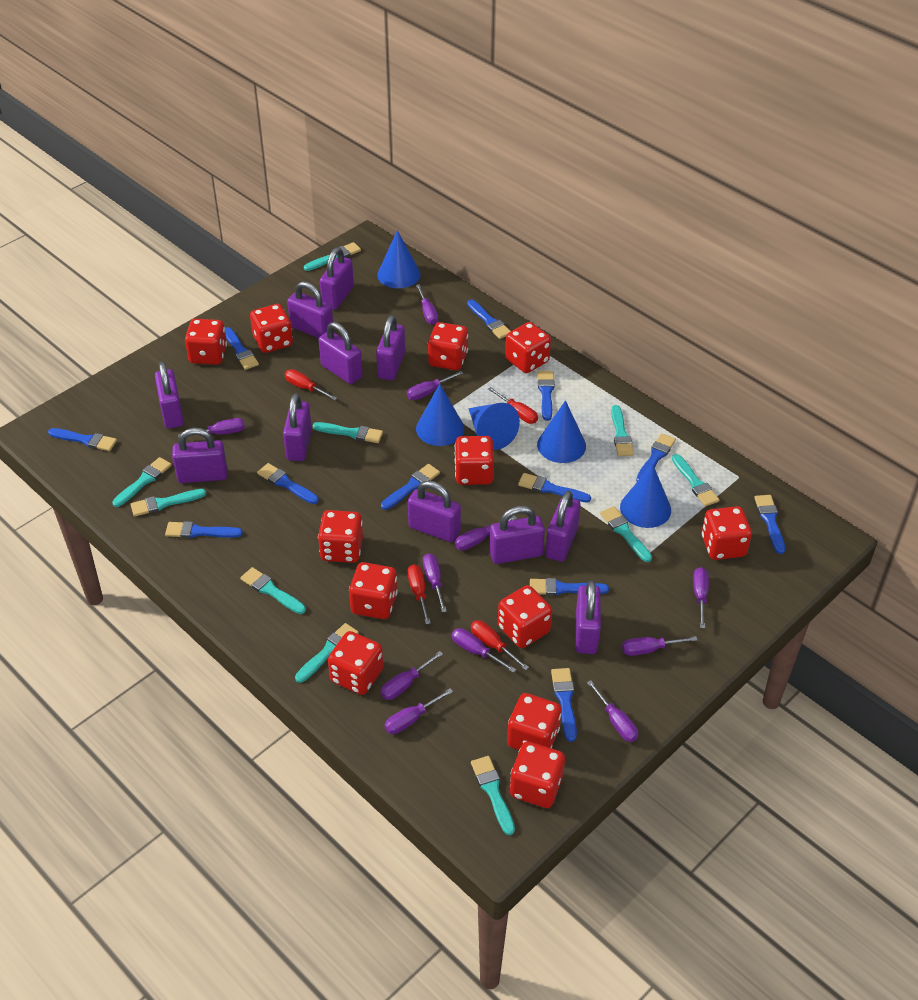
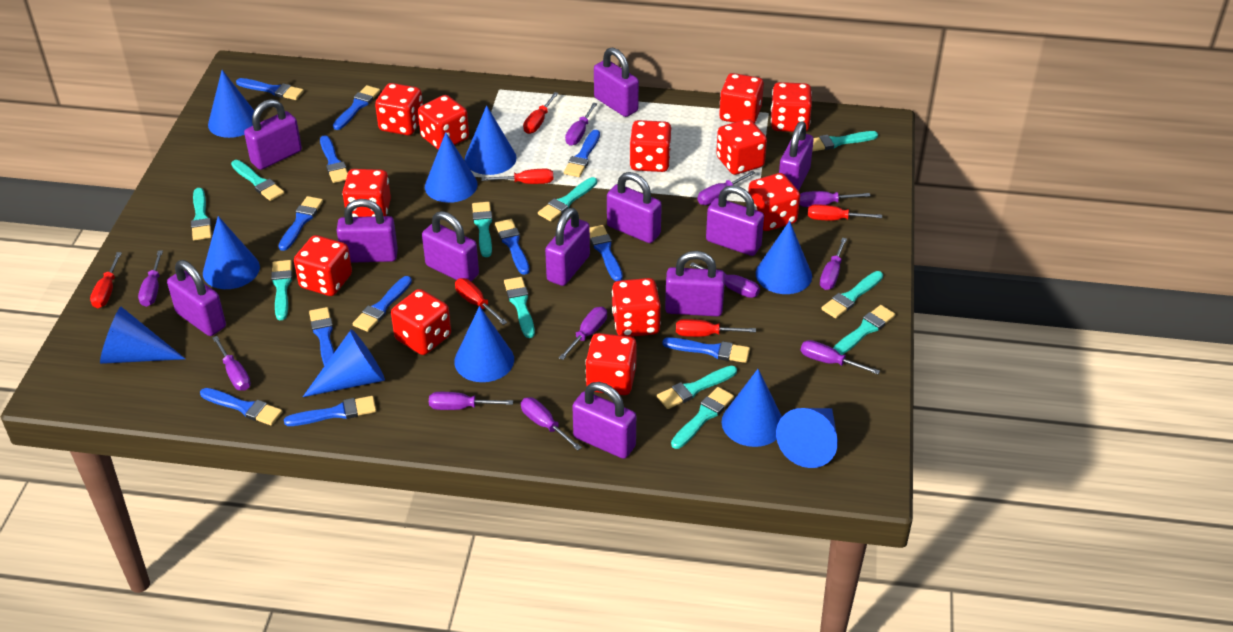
blue cone: [377,230,420,288] [416,384,464,446] [468,403,520,450] [537,400,586,463] [620,464,671,528] = 5 -> [100,307,185,364] [203,216,260,289] [208,70,254,138] [303,329,385,397] [425,132,478,203] [454,306,514,382] [465,105,517,175] [721,369,782,447] [756,221,812,294] [776,408,838,468] = 10
red screwdriver: [285,369,337,401] [407,564,431,624] [471,620,529,670] [488,387,538,424] = 4 -> [90,252,122,308] [455,278,507,325] [481,169,553,184] [523,92,558,134] [676,319,756,337] [808,204,882,220] = 6
turquoise brush: [112,457,172,507] [130,489,206,517] [241,567,306,614] [295,623,359,683] [304,242,361,271] [313,422,383,443] [471,756,515,835] [600,506,652,562] [611,405,634,456] [672,454,719,506] = 10 -> [191,188,212,241] [231,160,284,201] [271,260,292,320] [472,202,492,257] [504,277,535,338] [538,177,597,221] [657,365,737,409] [671,387,734,449] [812,131,878,152] [821,271,883,318] [833,305,895,355] = 11

